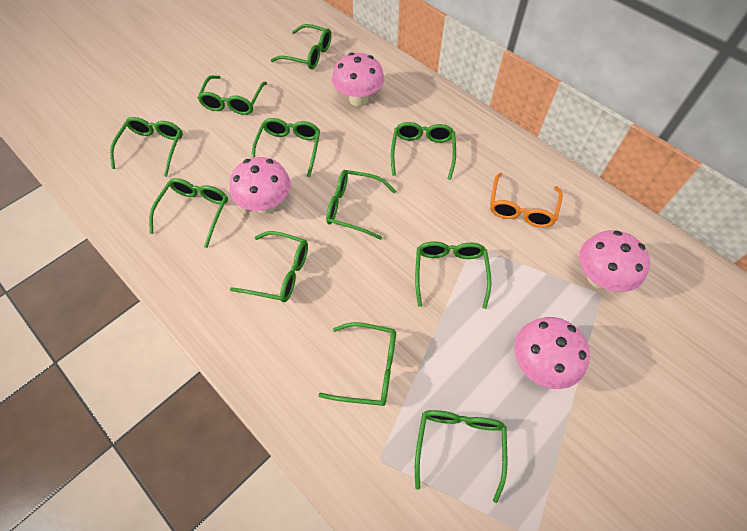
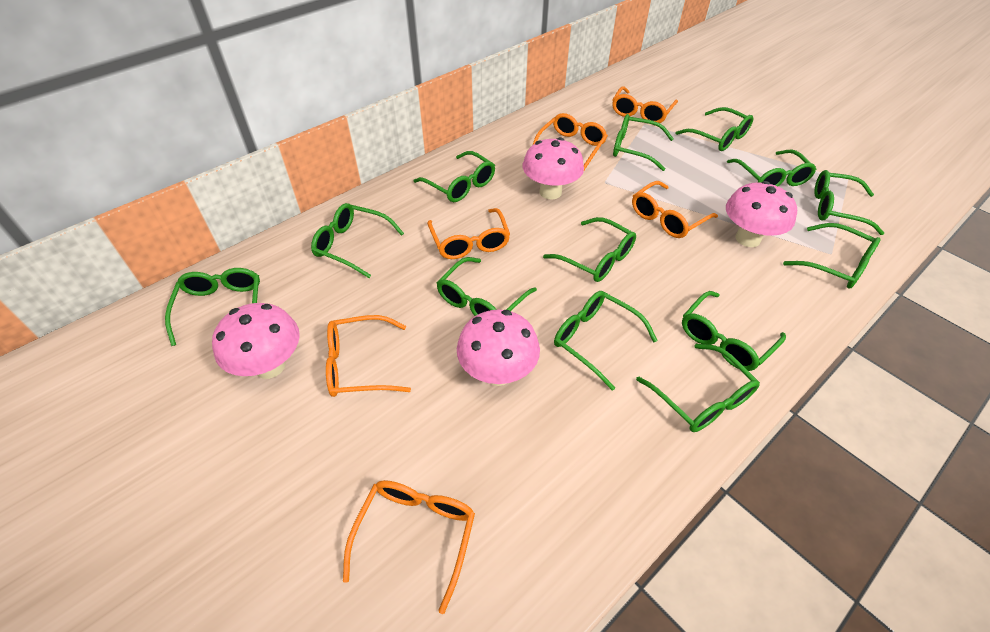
green glasses: [110,117,183,177] [149,178,228,248] [197,75,267,115] [230,231,308,302] [252,118,320,177] [271,24,331,69] [318,322,396,406] [326,170,396,240] [391,122,456,180] [415,241,491,309] [415,410,508,503] = 11 -> [165,268,260,346] [311,203,404,278] [414,151,495,202] [437,257,537,316] [543,217,636,282] [554,291,658,391] [613,114,674,171] [636,344,760,432] [676,107,753,151] [682,291,786,371] [727,149,816,186] [783,223,881,289] [814,170,884,235] = 13
orange glasses: [490,173,563,228] = 1 -> [326,315,411,397] [343,480,475,614] [427,208,510,259] [533,113,608,170] [612,86,678,123] [632,181,718,238] = 6

